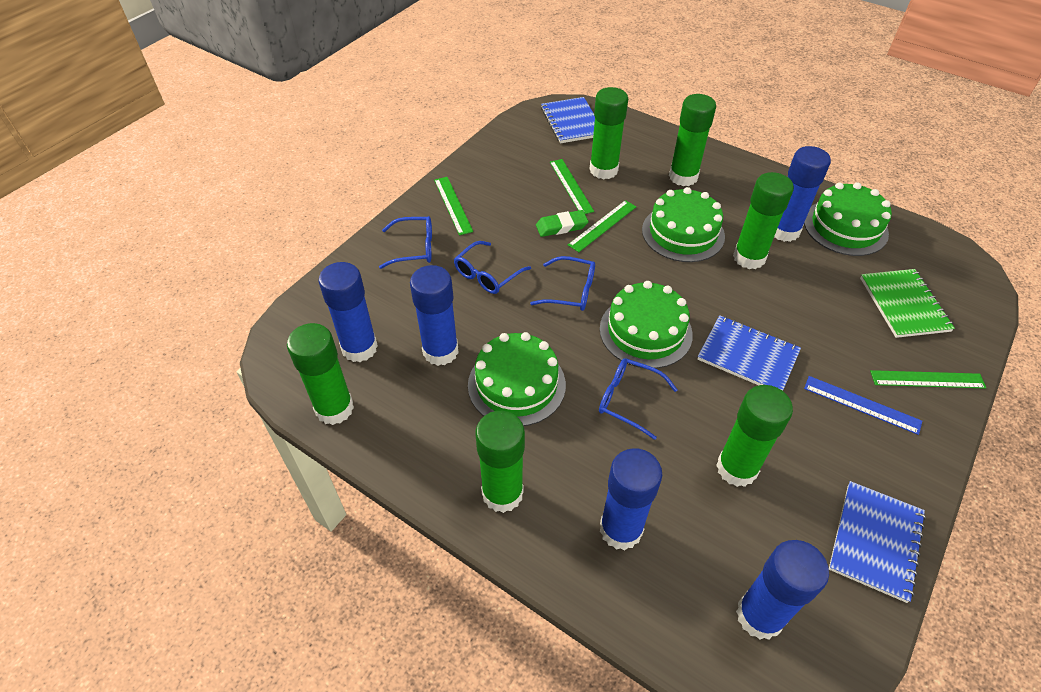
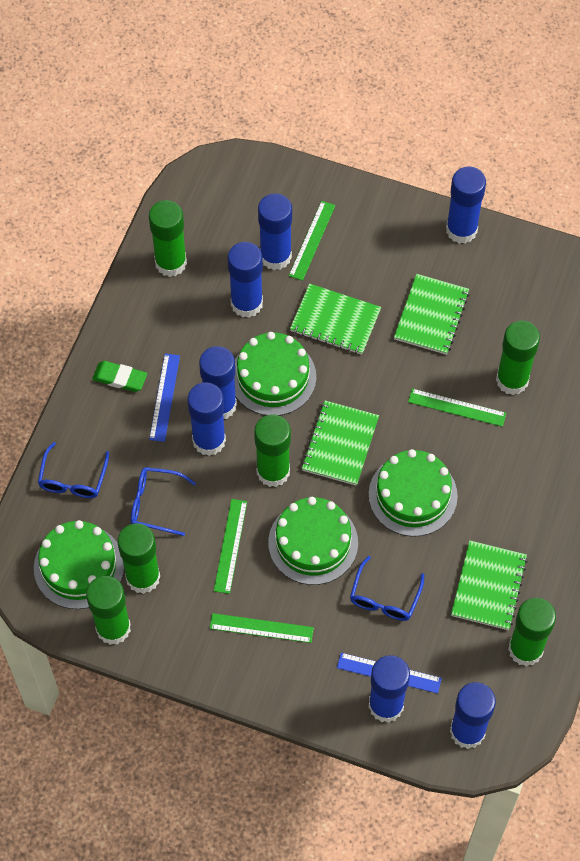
blue glasses: [379,216,432,269] [454,241,531,294] [530,256,595,311] [599,358,678,440] = 4 -> [38,442,109,498] [131,467,196,536] [350,556,424,621] = 3
blue glue stick: [319,262,378,362] [410,265,459,366] [600,448,662,550] [736,540,829,640] [774,146,831,242] = 5 -> [188,382,226,456] [199,346,237,419] [228,242,263,318] [258,193,292,270] [368,655,410,723] [446,166,486,244] [450,682,496,749] = 7
blue notebook: [541,97,595,143] [697,315,801,391] [829,481,926,603] = 3 -> none = 0
blue ruler: [804,376,922,435] = 1 -> [149,354,180,442] [337,653,442,694] = 2
green notebook: [860,269,955,338] = 1 -> [290,284,381,355] [301,401,379,486] [394,274,469,355] [451,540,528,630] = 4

